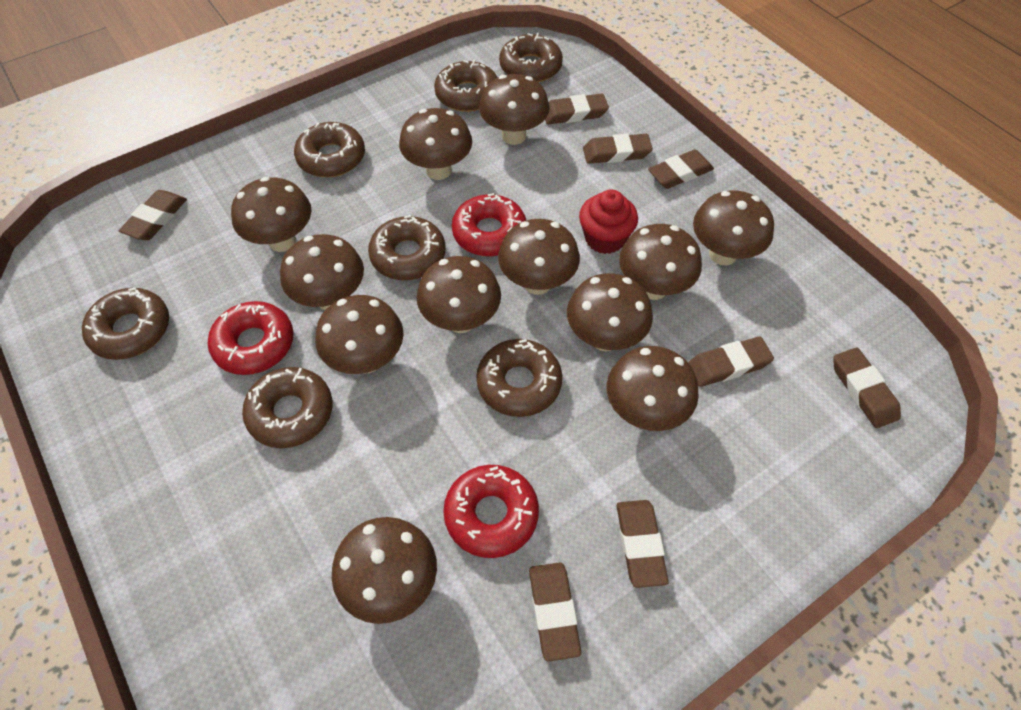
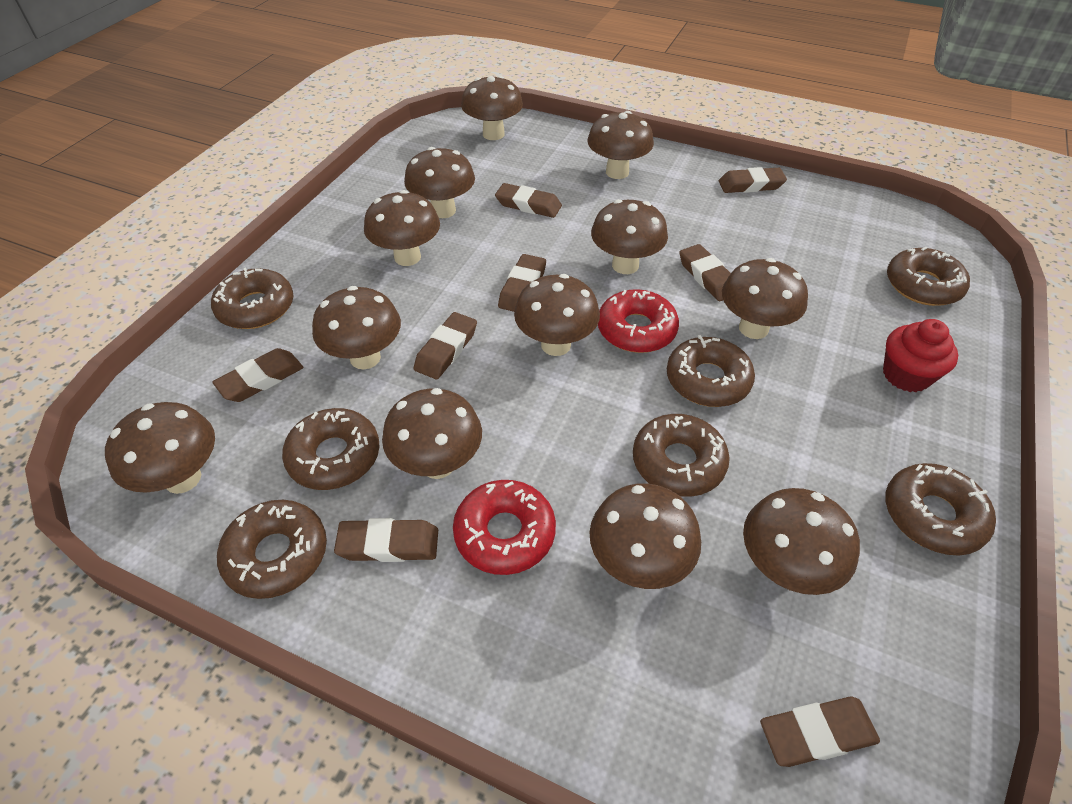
red donut: [208,301,294,375] [443,465,539,558] [452,193,526,256] = 3 -> [453,480,556,575] [598,289,679,353] = 2

